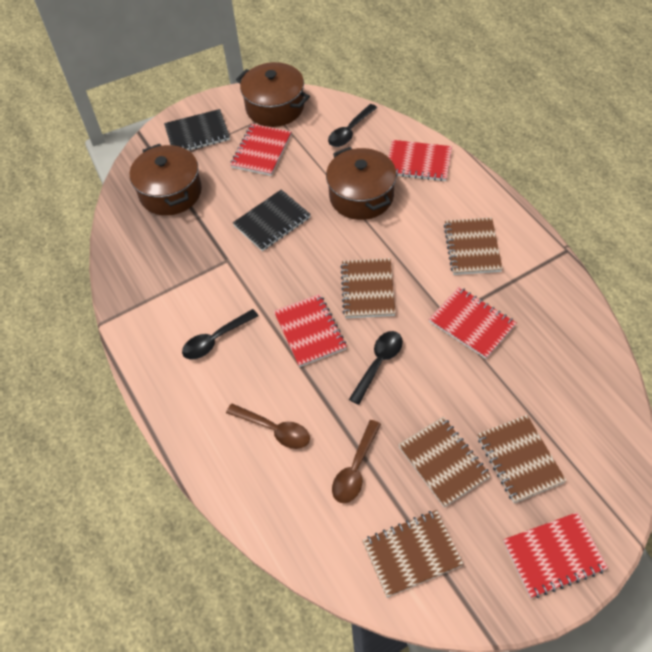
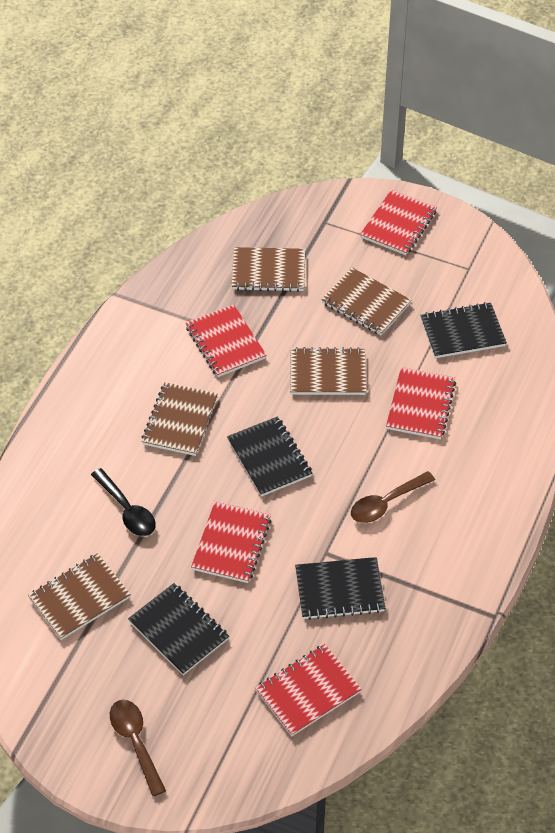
black notebook: [164,109,230,151] [233,190,311,251] = 2 -> [128,583,229,675] [227,416,312,497] [295,557,385,620] [420,302,507,358] = 4
black spoon: [182,309,259,360] [328,104,377,147] [349,331,403,405] = 3 -> [91,468,156,536] = 1
brown pot: [130,144,202,215] [236,62,310,127] [326,147,396,220] = 3 -> none = 0

